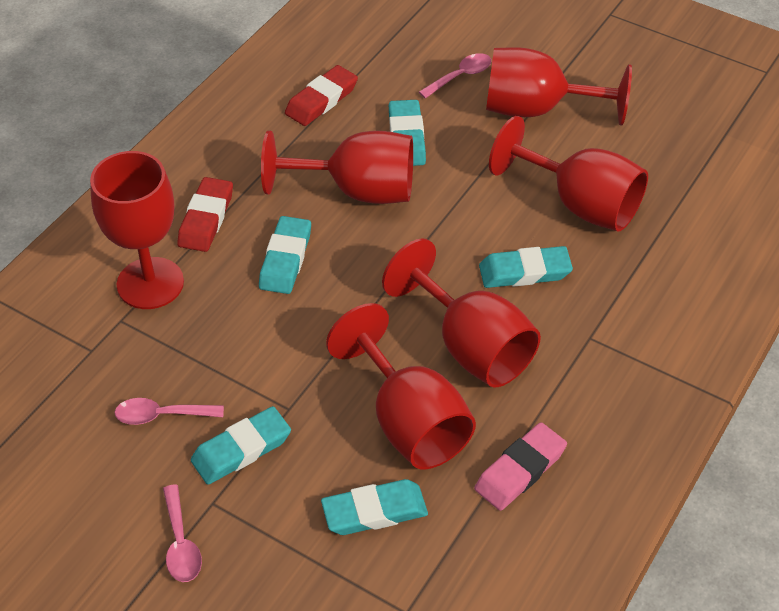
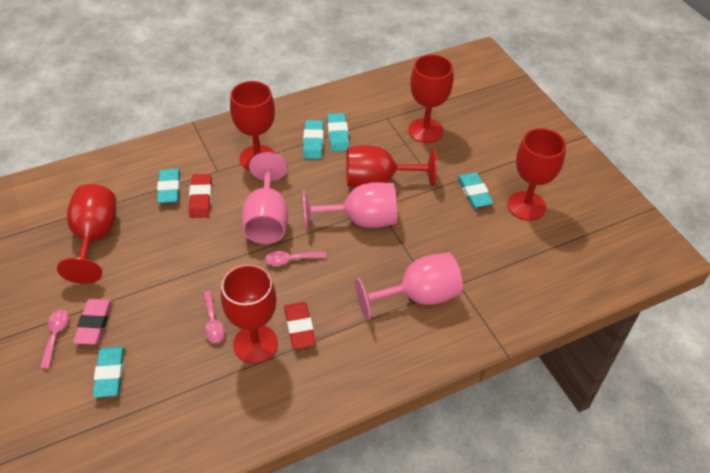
pink goblet: none = 0 -> [242,152,288,244] [303,182,397,230] [355,253,463,321] = 3

